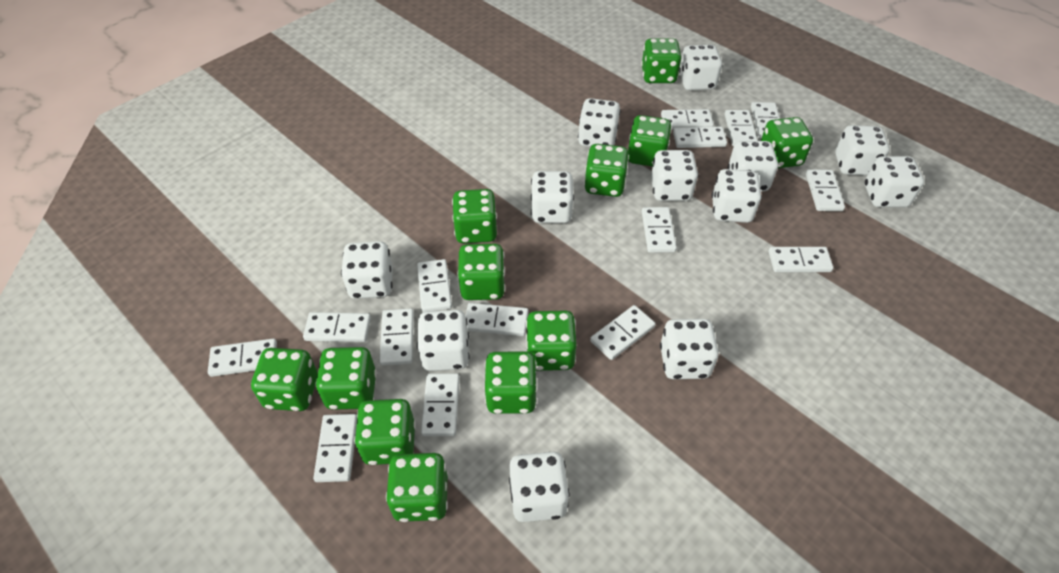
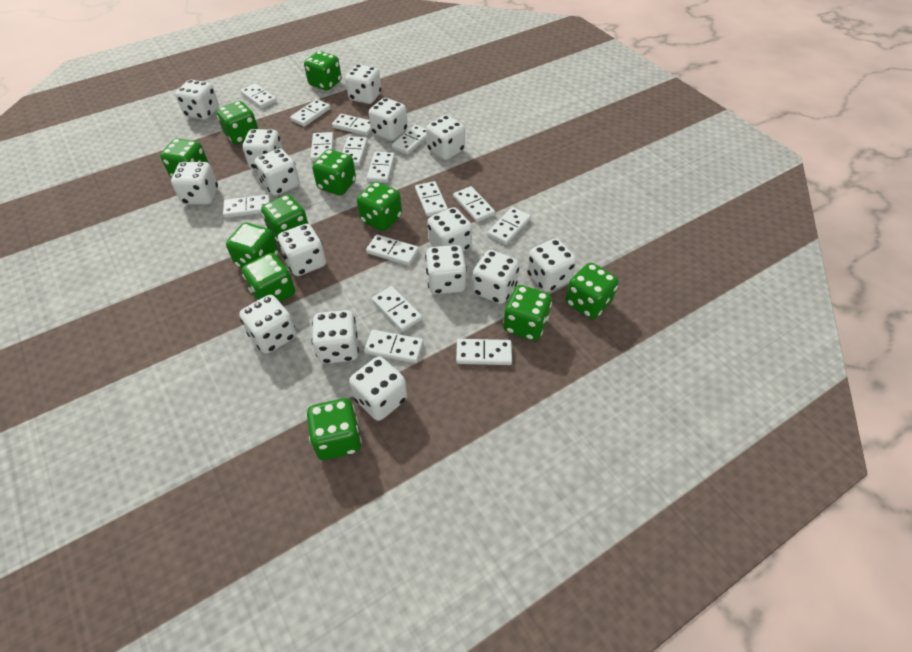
green dice: [251,348,318,411] [315,347,377,410] [354,399,416,465] [386,453,448,522] [452,189,497,243] [457,244,505,300] [485,351,537,414] [526,311,577,371] [584,144,629,197] [628,115,672,167] [641,38,681,83] [761,117,813,168] = 12 -> [160,138,209,178] [216,101,259,145] [226,223,279,268] [242,253,295,302] [261,195,308,242] [304,51,342,90] [307,398,362,460] [312,149,356,195] [357,182,402,231] [503,285,552,341] [565,263,619,319] = 11
white dice: [341,241,393,299] [417,310,470,371] [509,452,570,522] [531,171,574,223] [578,98,621,147] [651,150,698,201] [660,319,719,379] [679,45,723,91] [712,169,762,223] [728,141,779,191] [835,125,890,176] [865,156,924,207] = 12 -> [171,162,218,205] [175,80,219,120] [239,295,296,354] [243,129,283,170] [255,148,300,196] [278,224,326,276] [312,310,359,364] [345,64,381,104] [349,357,407,421] [369,98,408,141] [425,245,467,294] [426,115,465,160] [427,207,472,252] [472,250,519,304] [527,239,577,292] = 15

